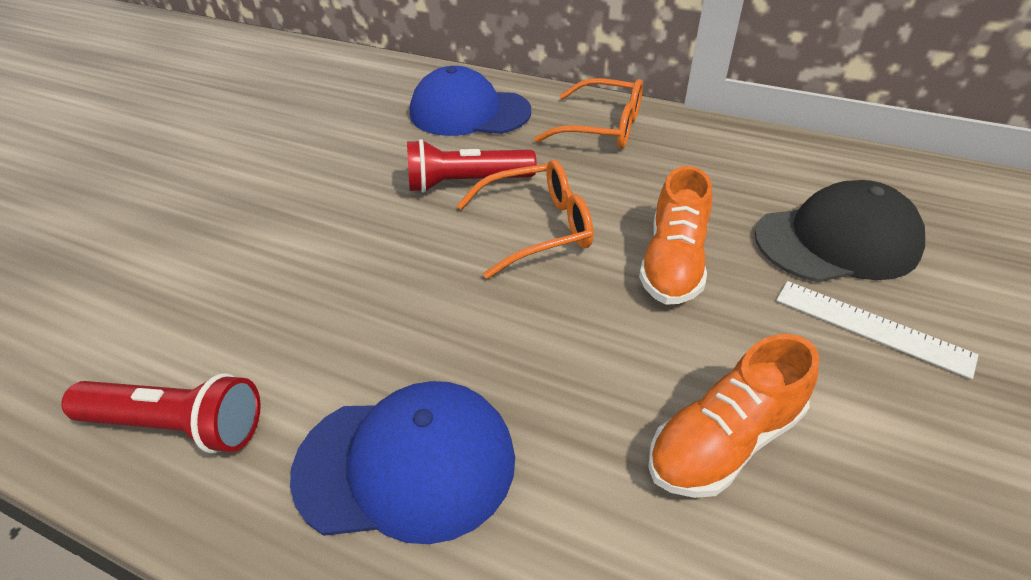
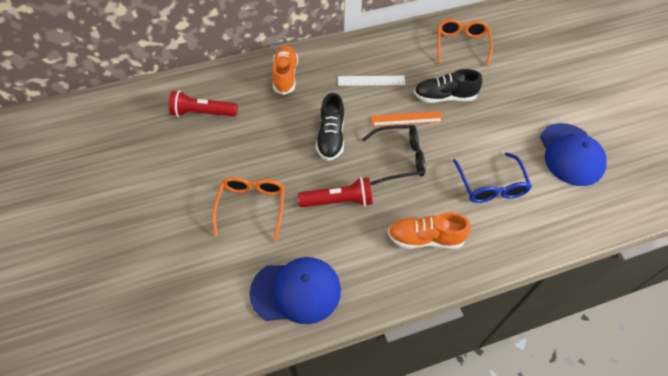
black cap: [755,180,925,282] = 1 -> none = 0
black glasses: none = 0 -> [362,125,426,185] = 1
black shoe: none = 0 -> [316,93,344,161] [414,69,482,103] = 2
blue glasses: none = 0 -> [453,152,532,203] = 1
orange ruler: none = 0 -> [371,111,443,126] = 1

